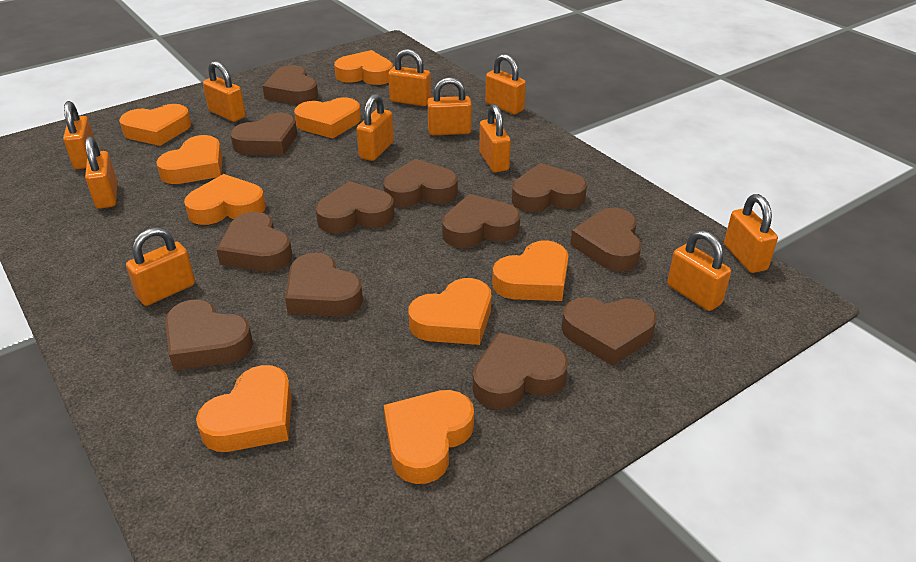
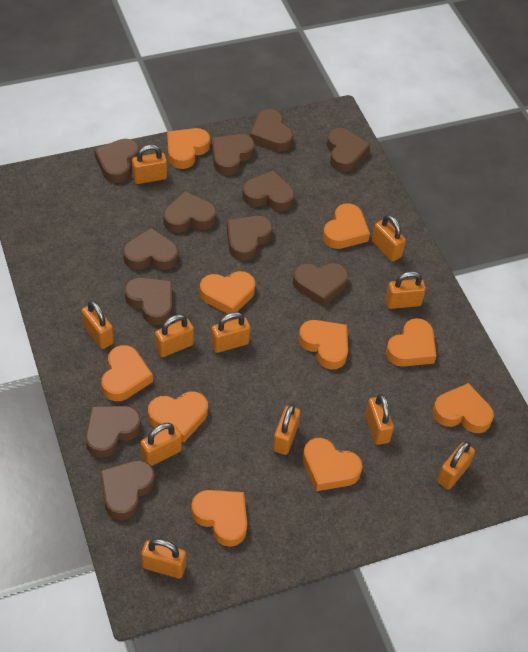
orange heart: [119,104,191,146] [156,135,222,184] [184,174,266,225] [196,365,292,452] [294,98,361,139] [334,50,393,85] [384,390,474,484] [409,278,491,345] [492,240,568,301] = 9 -> [102,345,153,401] [148,391,208,442] [167,128,210,169] [191,490,247,547] [200,271,255,314] [298,320,348,370] [303,438,363,491] [323,204,370,249] [386,318,437,367] [433,383,494,433] = 10

